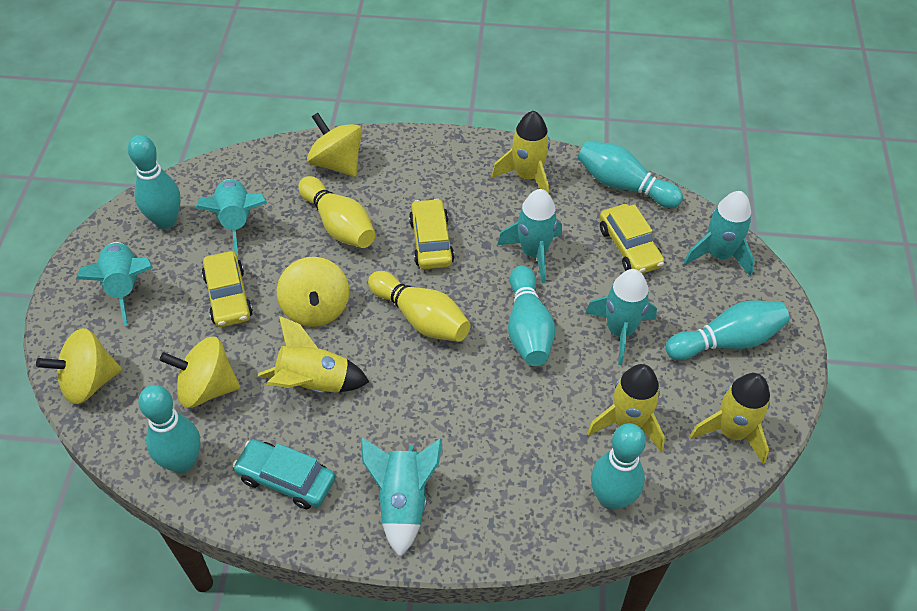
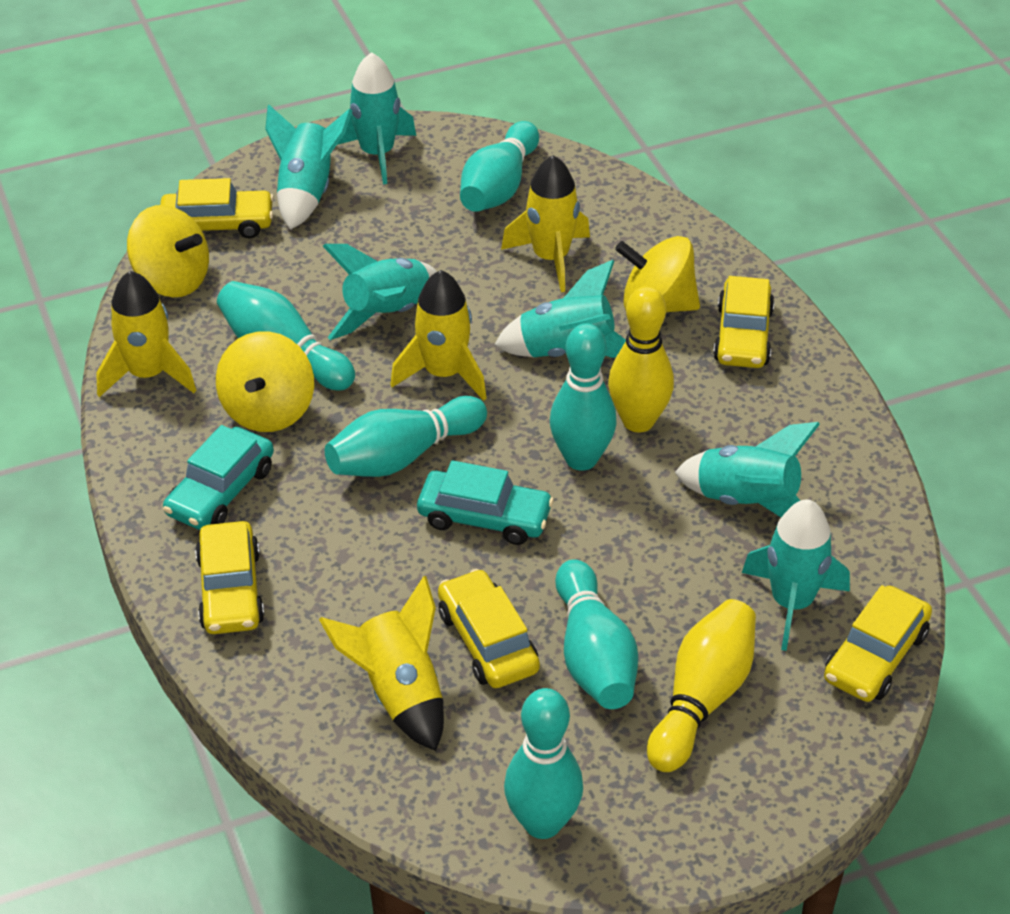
turquoise car: [233,439,335,509] = 1 -> [163,425,274,530] [417,460,554,545] = 2
yellow car: [202,251,253,327] [409,198,454,269] [600,204,664,274] = 3 -> [160,178,274,238] [195,521,265,634] [438,569,540,688] [713,276,775,368] [824,585,932,702] = 5
yellow spinning top: [36,328,122,404] [160,336,240,408] [277,257,349,327] [307,113,362,177] = 4 -> [127,205,209,297] [216,331,314,432] [615,236,700,312] = 3

